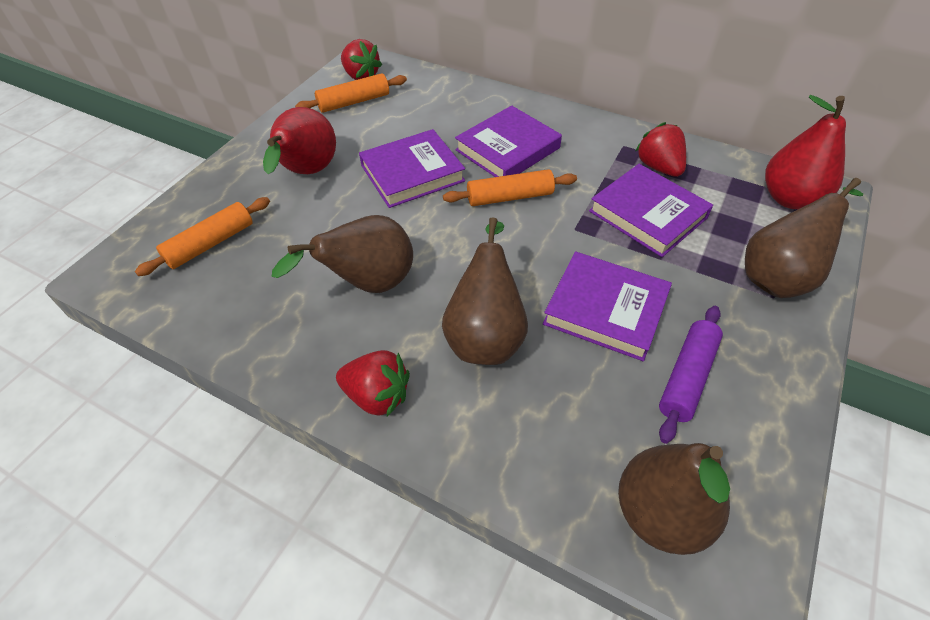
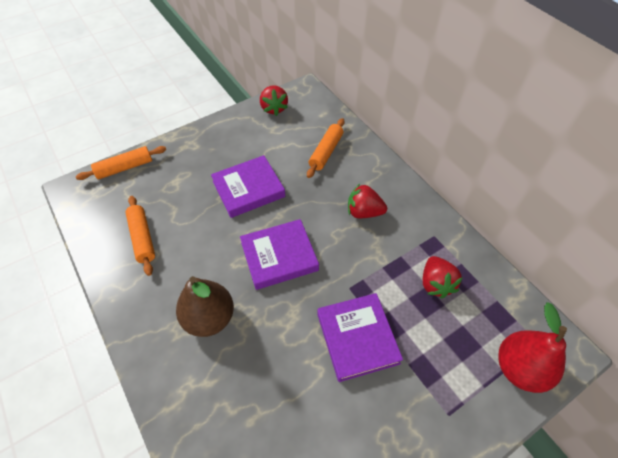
brown pear: [272,215,413,293] [442,217,528,365] [618,443,730,555] [745,178,863,298] = 4 -> [176,276,234,337] = 1
purple book: [359,129,465,208] [455,105,562,177] [543,251,672,361] [589,164,713,257] = 4 -> [211,155,285,218] [240,219,319,290] [317,293,403,382] = 3
purple rolling pin: [659,306,723,444] = 1 -> none = 0
red pear: [263,107,336,174] [765,95,846,209] = 2 -> [498,302,567,393] = 1

